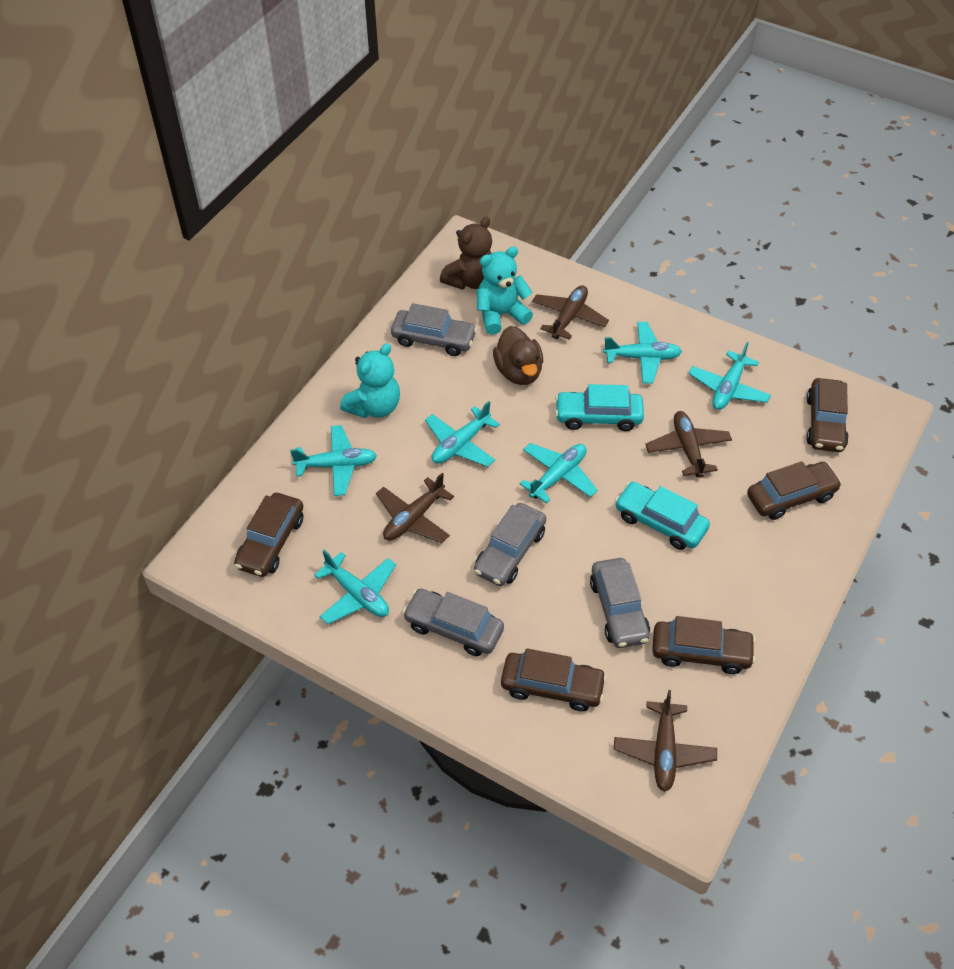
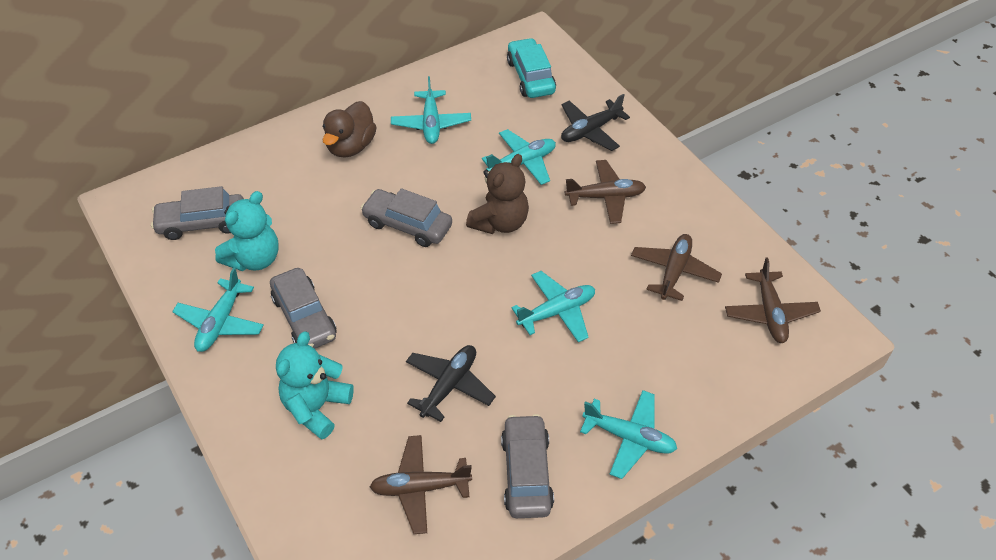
black plane: none = 0 -> [406,345,496,422] [561,94,630,151] = 2
brown car: [234,493,303,577] [501,648,607,711] [652,616,756,674] [747,461,842,520] [806,378,849,452] = 5 -> none = 0
turquoise car: [555,384,644,431] [615,482,710,550] = 2 -> [507,38,556,98] = 1
turquoise plane: [290,425,377,496] [314,550,396,624] [425,401,500,467] [519,443,598,504] [603,322,682,384] [689,342,771,410] = 6 -> [172,267,264,352] [391,76,471,144] [482,129,556,185] [511,271,595,342] [580,390,677,479] = 5

